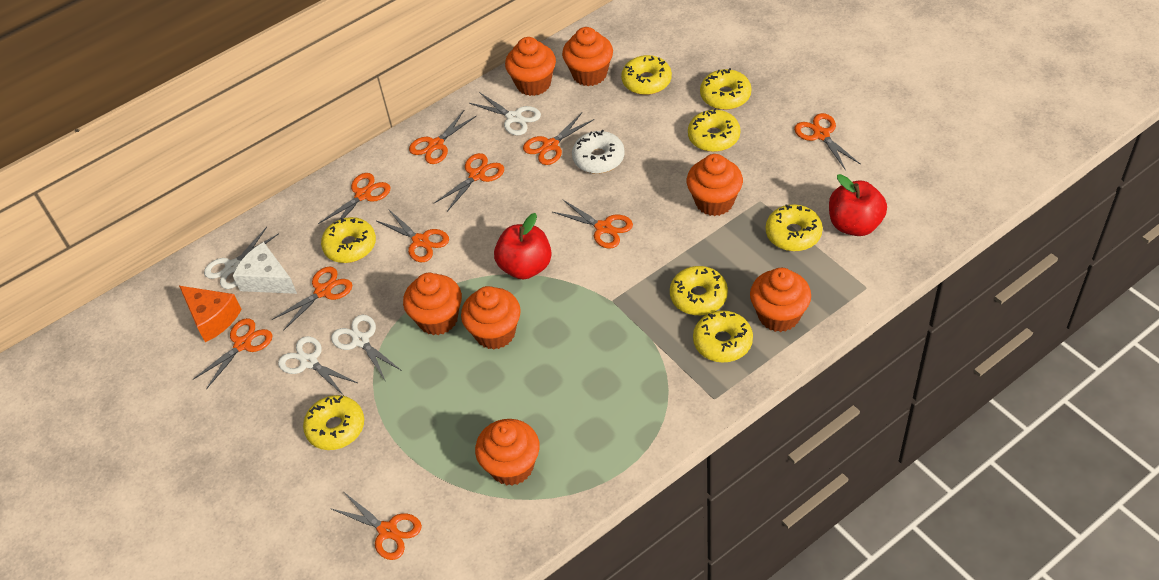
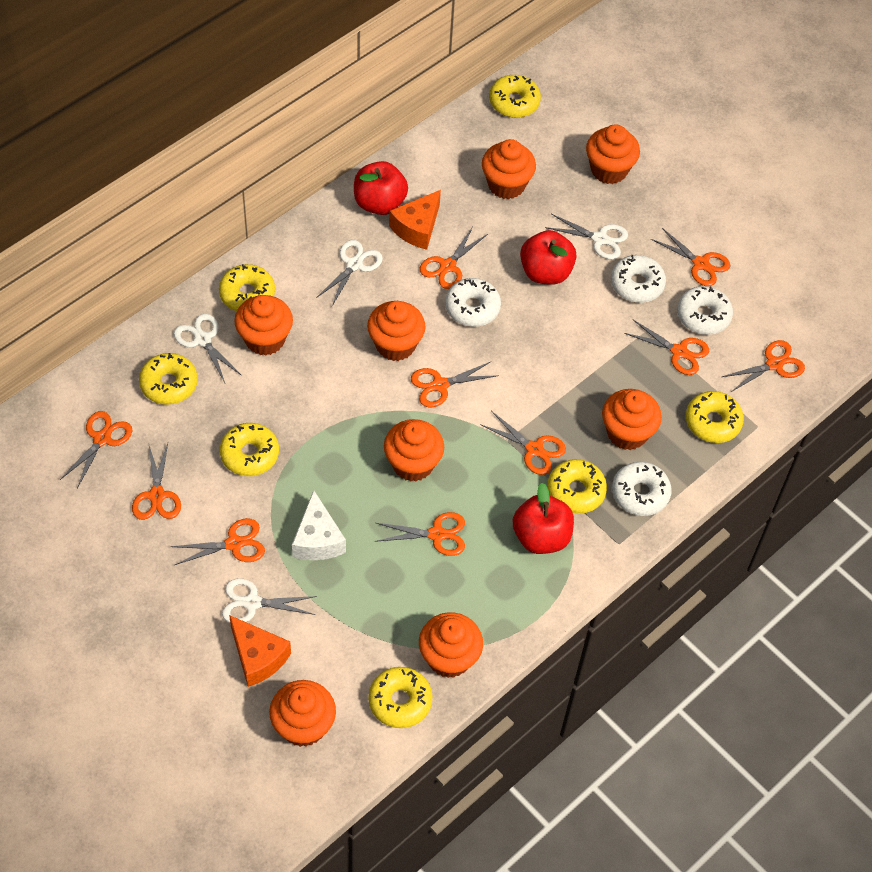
orange cheese: [179,286,242,342] = 1 -> [229,615,291,687] [389,190,441,250] = 2
orange cupcake: [403,273,462,335] [461,286,521,350] [475,419,540,486] [505,37,556,96] [562,27,613,86] [687,154,743,216] [750,268,811,332] = 7 -> [234,295,293,356] [269,680,336,747] [367,301,426,361] [384,419,444,482] [419,612,483,678] [482,139,536,199] [586,124,640,184] [602,389,662,450] = 8
red apple: [494,213,552,280] [829,174,887,236] = 2 -> [354,161,408,215] [513,483,574,554] [520,230,576,285] = 3
white donut: [572,130,625,174] = 1 -> [445,278,501,327] [611,255,666,303] [612,462,672,516] [677,286,733,335] = 4
yellow donut: [303,395,364,450] [321,217,376,263] [621,55,672,95] [670,266,728,315] [688,108,740,152] [693,310,753,362] [700,68,751,110] [766,204,823,251] = 8 -> [139,353,198,405] [219,264,275,311] [220,423,279,476] [368,667,433,728] [489,75,541,118] [548,459,607,514] [686,391,744,443] = 7

